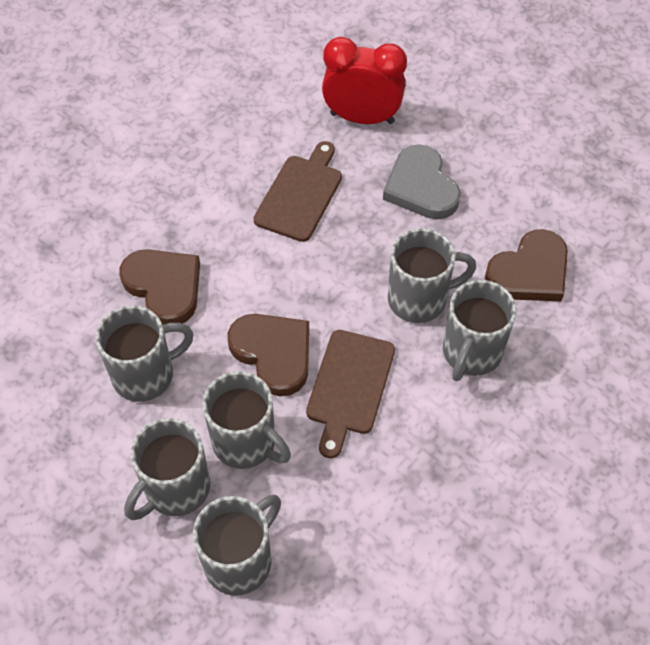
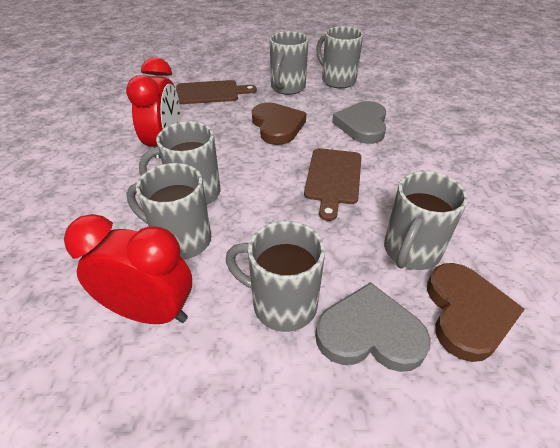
brown heart: [120,249,200,325] [228,314,309,396] [485,229,568,301] = 3 -> [252,102,306,145] [427,263,525,362] = 2
grey heart: [383,144,461,219] = 1 -> [315,282,431,372] [332,101,386,144] = 2
red clock: [322,37,407,124] = 1 -> [64,214,192,324] [126,57,180,158] = 2

